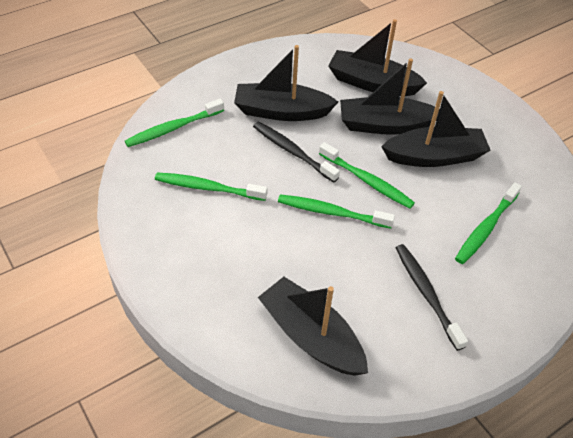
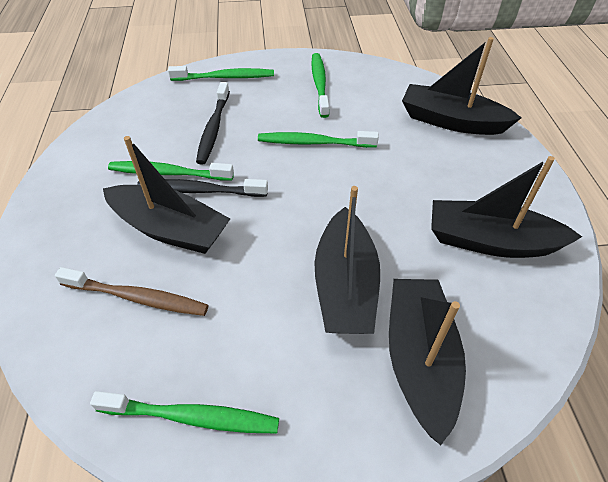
brown toothbrush: none = 0 -> [55,267,209,316] = 1

